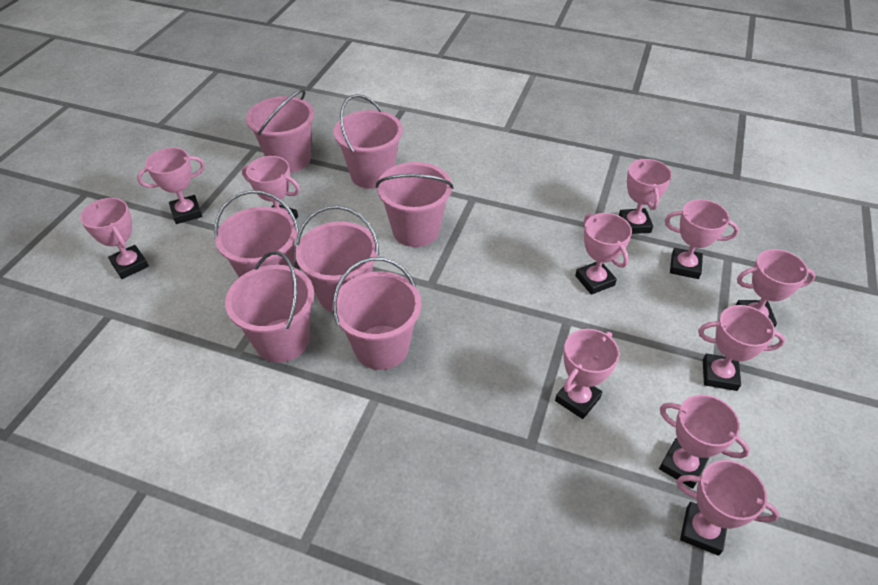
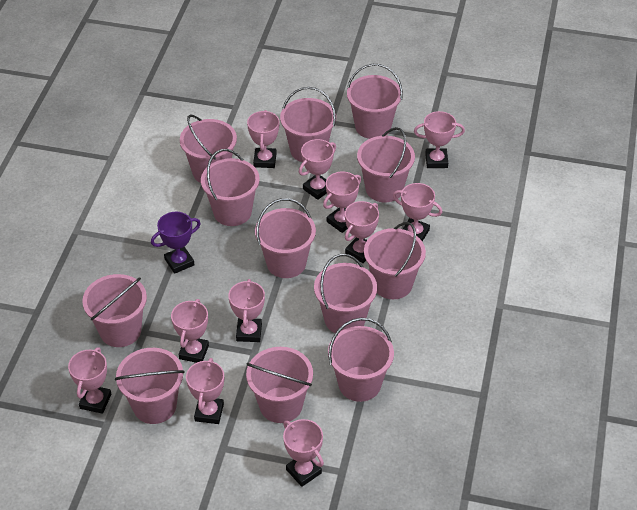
pink bucket: [214,190,299,277] [225,251,314,363] [246,89,314,173] [295,206,379,313] [333,257,421,370] [334,94,403,189] [376,162,454,247] = 7 -> [82,274,147,347] [115,348,185,424] [180,115,237,183] [201,149,260,226] [246,347,313,423] [255,198,316,278] [280,87,336,162] [314,254,377,333] [328,318,394,402] [347,64,403,139] [357,127,415,202] [364,222,426,299] = 12
purple trophy: none = 0 -> [151,212,201,274] = 1

